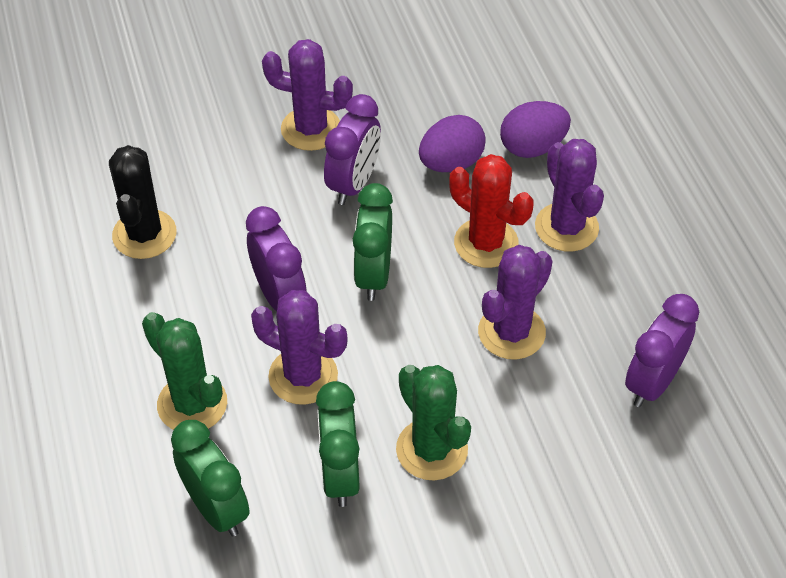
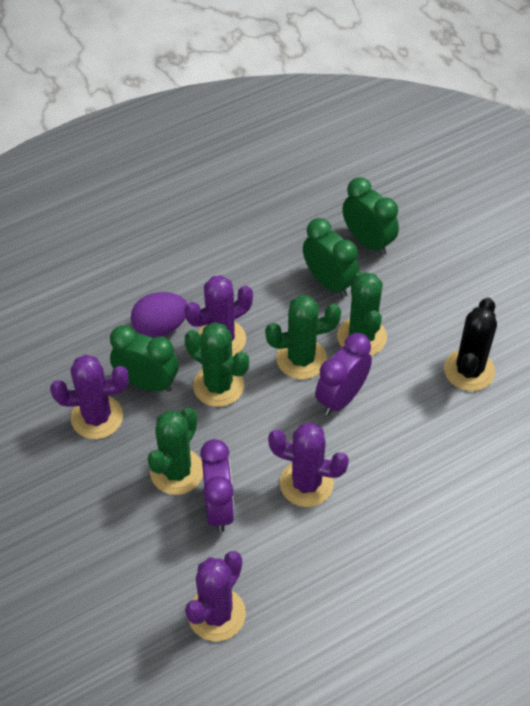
green cactus: [142,312,227,430] [396,365,471,480] = 2 -> [147,408,203,495] [185,322,249,407] [265,295,341,379] [337,272,387,355] = 4
purple clock: [246,206,307,311] [324,94,381,205] [625,294,699,407] = 3 -> [200,439,234,532] [315,333,372,415] = 2
purple egg: [419,115,486,172] [500,101,571,158] = 2 -> [131,292,188,338] = 1
red cactus: [449,154,534,268] = 1 -> none = 0

